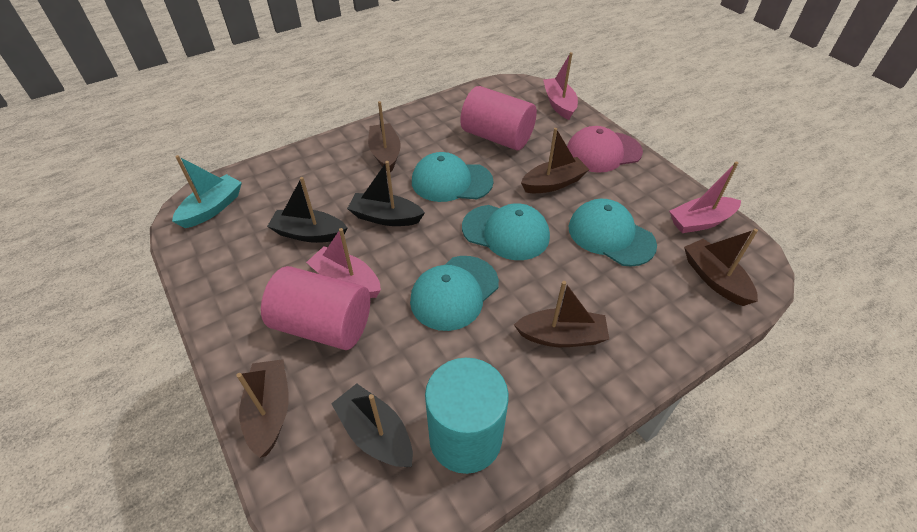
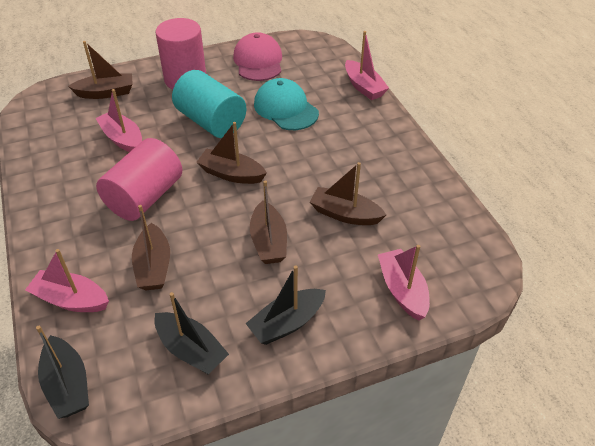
pink boat: [306,228,381,298] [543,52,578,120] [669,161,741,233] = 3 -> [25,249,109,312] [95,89,142,152] [345,31,389,100] [378,245,430,321] = 4
turquoise boat: [172,155,242,228] = 1 -> none = 0
turquoise cap: [410,256,499,331] [412,152,494,202] [462,203,550,260] [569,199,657,267] = 4 -> [254,78,319,130] = 1

